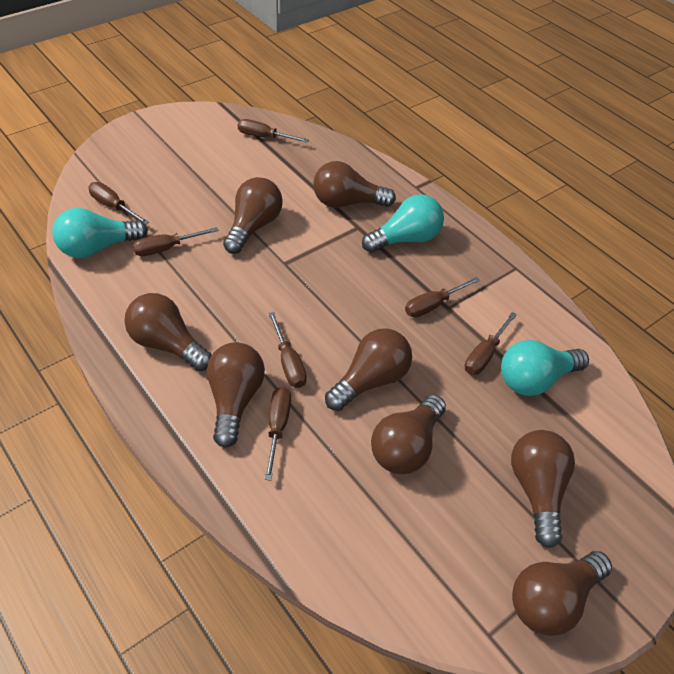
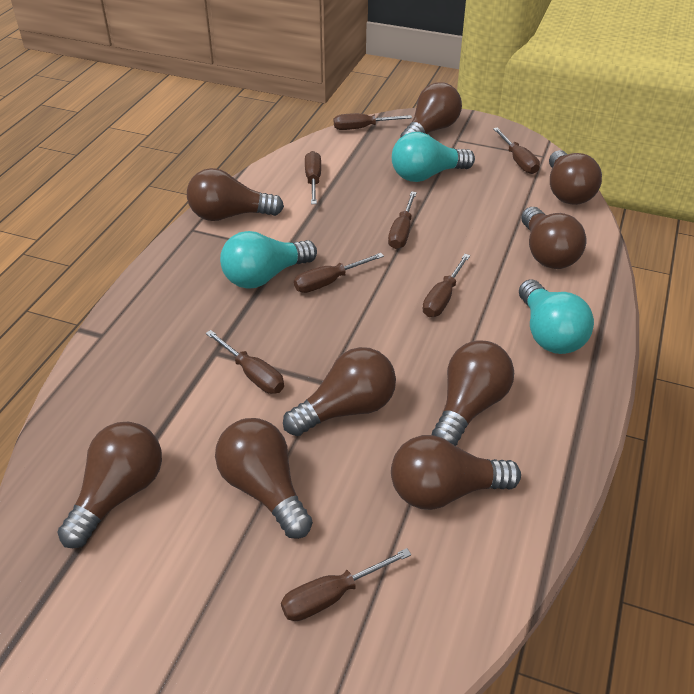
brown light bulb: [124,293,212,371] [207,342,265,448] [223,177,283,254] [313,161,396,208] [325,328,412,411] [371,395,446,474] [511,430,575,548] [512,551,612,636] = 8 -> [57,422,162,548] [187,168,284,221] [215,418,313,539] [283,347,396,436] [391,435,521,510] [400,82,462,138] [432,341,514,446] [521,207,586,269] [549,150,602,205] = 9
brown screwdriver: [88,182,149,225] [133,227,219,256] [238,119,309,143] [264,387,291,481] [268,312,307,388] [405,277,480,317] [465,312,517,375] = 7 -> [206,330,284,394] [281,548,411,621] [294,253,384,293] [305,151,321,204] [334,113,412,130] [388,191,417,249] [423,254,470,317] [493,127,540,174] = 8

